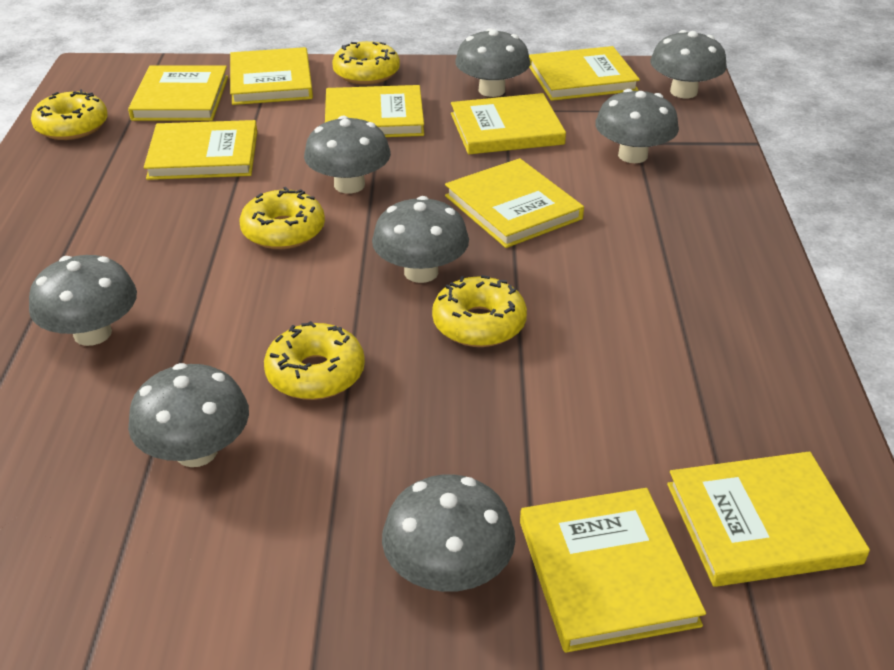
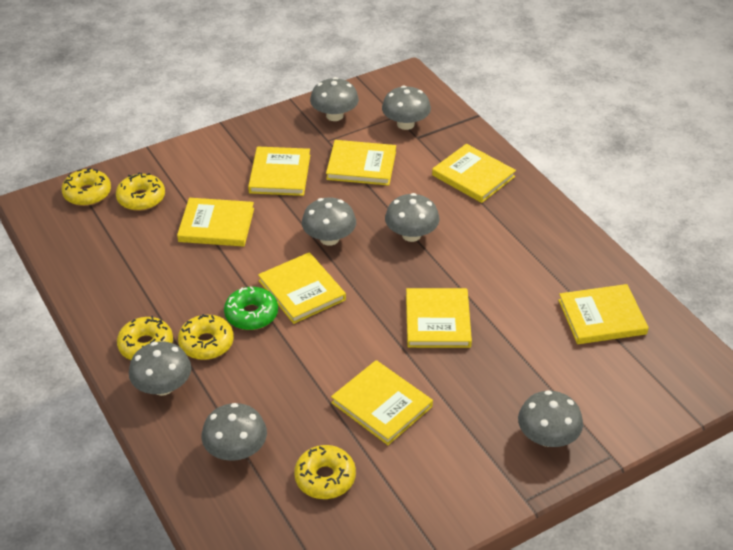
green donut: none = 0 -> [224,287,278,330] = 1
grey mushroom: [29,255,137,346] [128,363,249,467] [304,116,391,193] [372,196,469,283] [382,474,515,592] [455,28,530,97] [595,89,679,163] [651,30,727,98] = 8 -> [129,341,191,396] [201,403,267,461] [302,198,356,246] [310,77,359,121] [382,85,431,130] [385,193,440,242] [518,390,583,447] = 7
yellow book: [128,65,228,121] [144,120,257,180] [230,47,313,105] [325,85,424,137] [445,158,584,248] [451,93,566,154] [520,488,706,653] [529,46,640,101] [667,451,870,587] = 9 -> [177,198,254,247] [248,147,310,196] [258,252,346,324] [326,140,396,186] [331,360,433,445] [406,288,472,348] [432,144,516,203] [558,284,649,344] = 8

